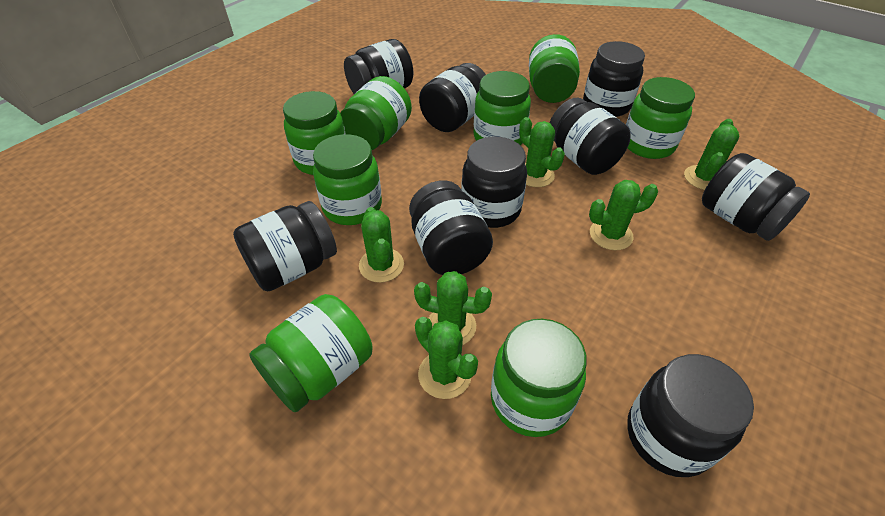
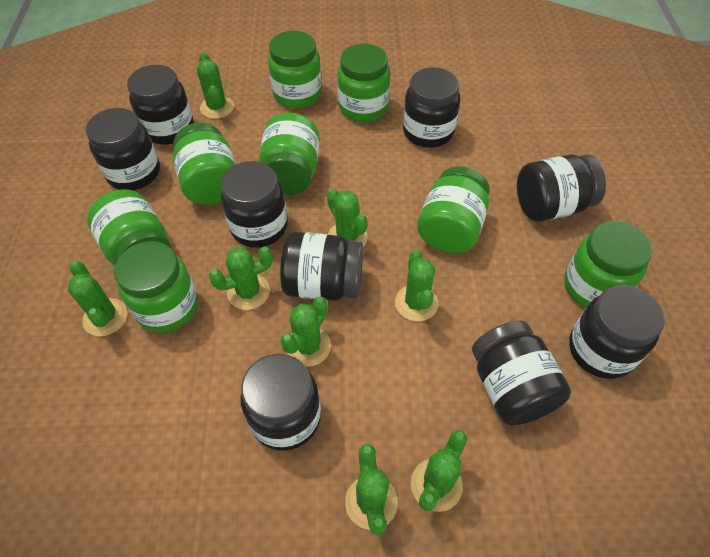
green cactus: [359,207,404,283] [414,271,492,345] [415,317,478,399] [519,117,565,187] [589,180,658,250] [684,119,739,190] = 6 -> [68,261,127,336] [197,53,234,119] [209,247,273,310] [280,297,331,367] [327,189,368,247] [345,444,398,535] [395,251,438,322] [411,430,467,512] = 8

